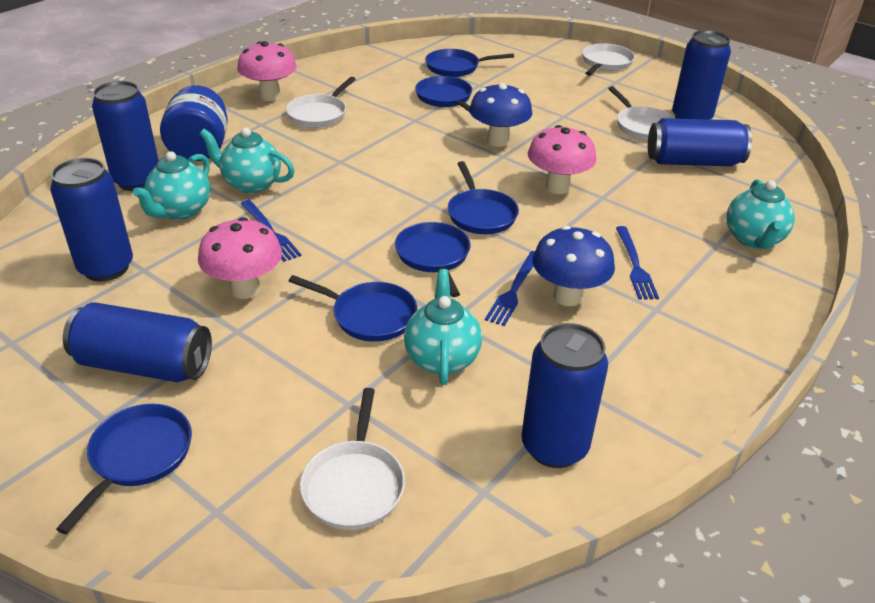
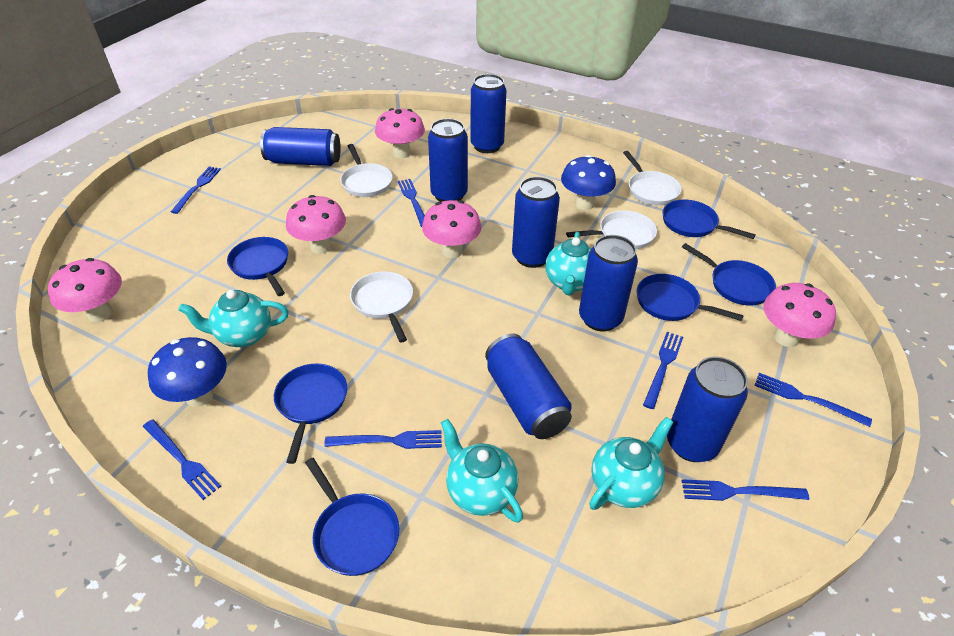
blue can: [50,158,133,281] [63,302,212,382] [92,81,159,191] [521,323,608,468] [648,118,752,166] [672,30,731,120] = 6 -> [260,127,341,166] [428,118,468,202] [471,74,506,153] [485,334,572,439] [512,176,560,268] [579,235,638,332] [667,357,748,462] = 7
blue fork: [240,200,302,262] [485,251,535,326] [616,226,659,300] = 3 -> [143,419,221,500] [171,167,221,214] [324,430,442,449] [398,179,425,227] [643,332,683,409] [681,479,809,501] [754,373,872,427] = 7
blue jar: [160,85,228,162] = 1 -> none = 0
pink mushroom: [198,217,282,299] [237,41,297,101] [528,125,597,194] = 3 -> [48,258,122,322] [286,195,346,254] [375,108,425,159] [422,200,481,258] [763,283,836,347] = 5

